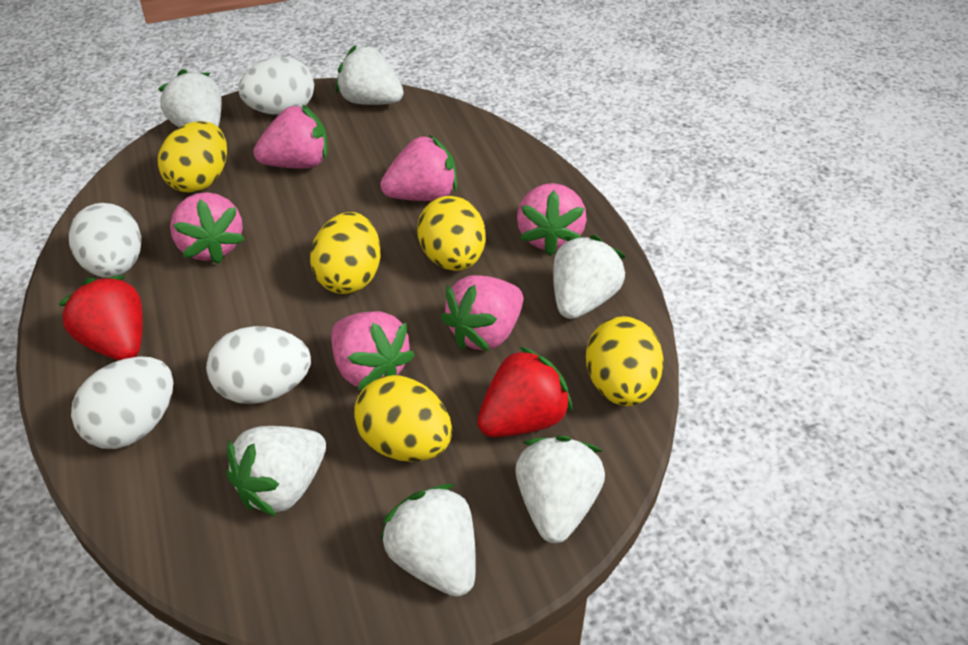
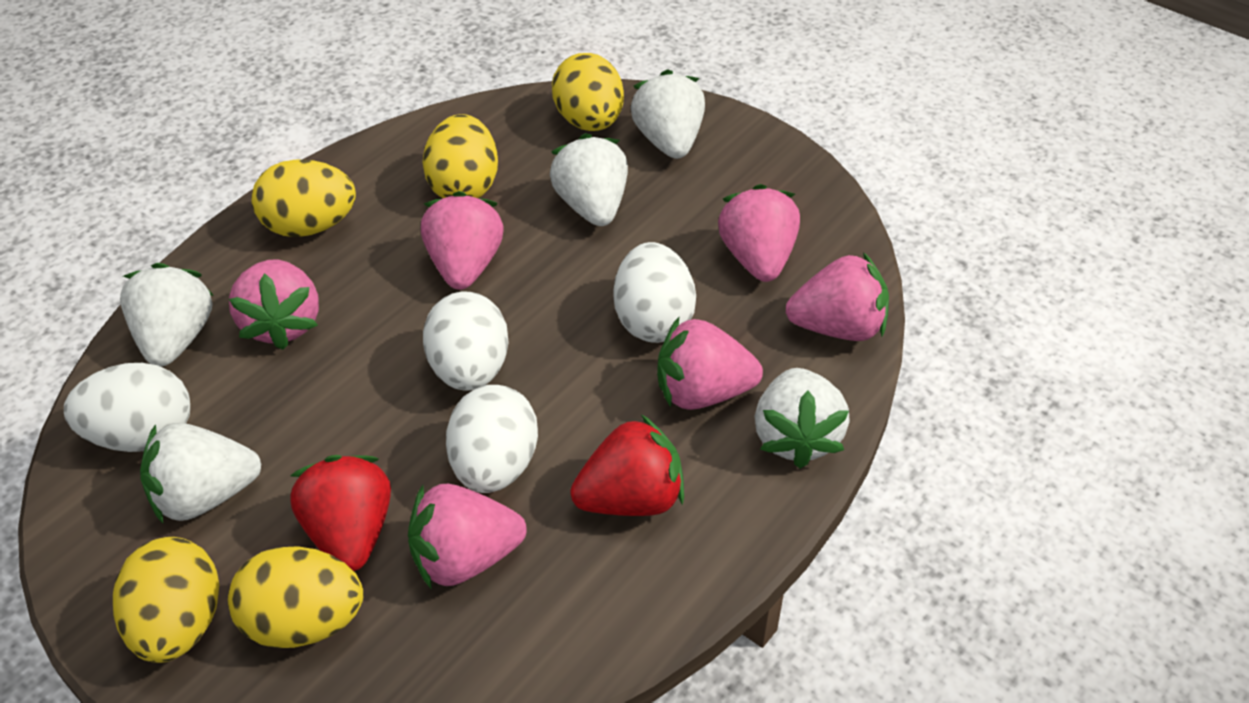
white strawberry: [158,69,222,127] [226,426,326,517] [335,45,404,105] [380,484,476,597] [515,436,605,543] [553,235,626,319] = 6 -> [120,263,214,366] [140,423,261,523] [550,133,628,226] [631,69,705,159] [755,368,850,469] = 5

